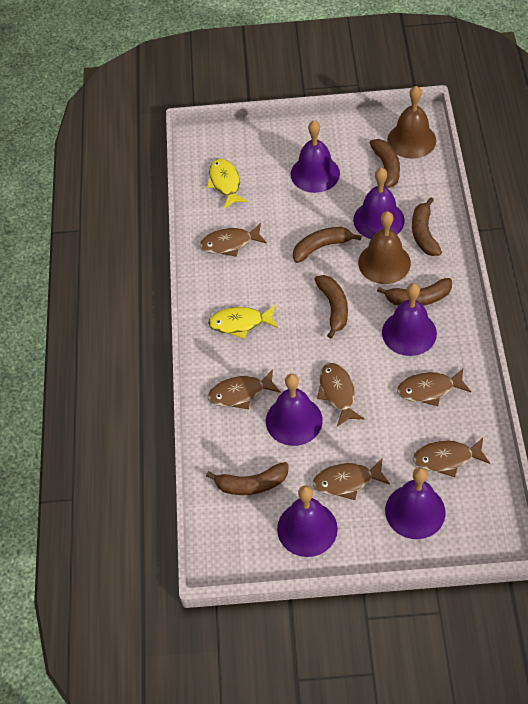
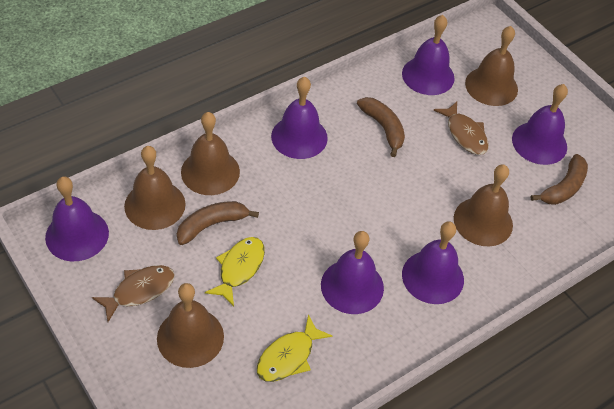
brown banana: [206,462,289,495] [293,227,361,263] [314,275,348,338] [370,139,400,188] [377,278,452,306] [412,197,442,256] = 6 -> [177,201,259,245] [357,97,405,157] [531,154,588,205] = 3
brown bell: [358,211,411,284] [387,86,436,159] = 2 -> [124,146,186,230] [157,283,224,368] [181,112,240,195] [454,165,513,246] [465,26,518,106] = 5
brown fish: [200,223,267,257] [208,369,281,409] [313,458,390,500] [317,363,365,426] [397,368,471,406] [413,438,490,477] = 6 -> [92,265,175,322] [433,102,489,155] = 2

